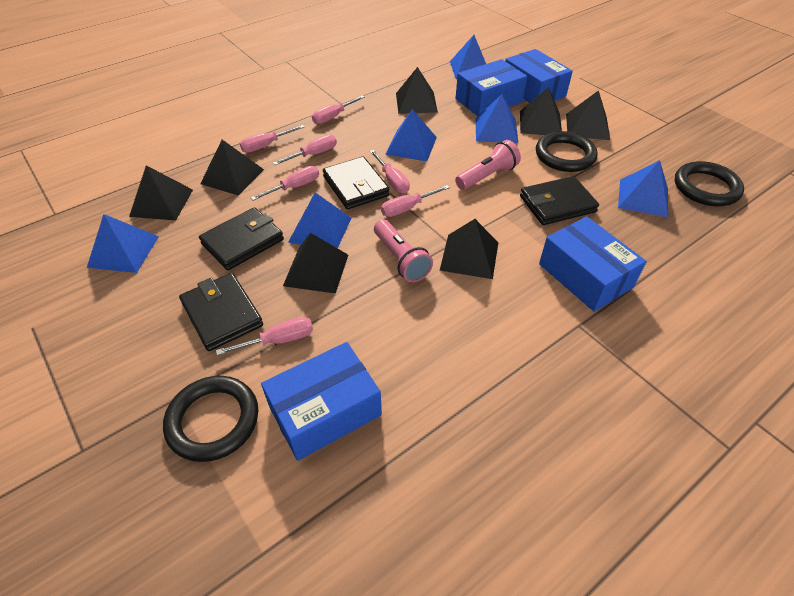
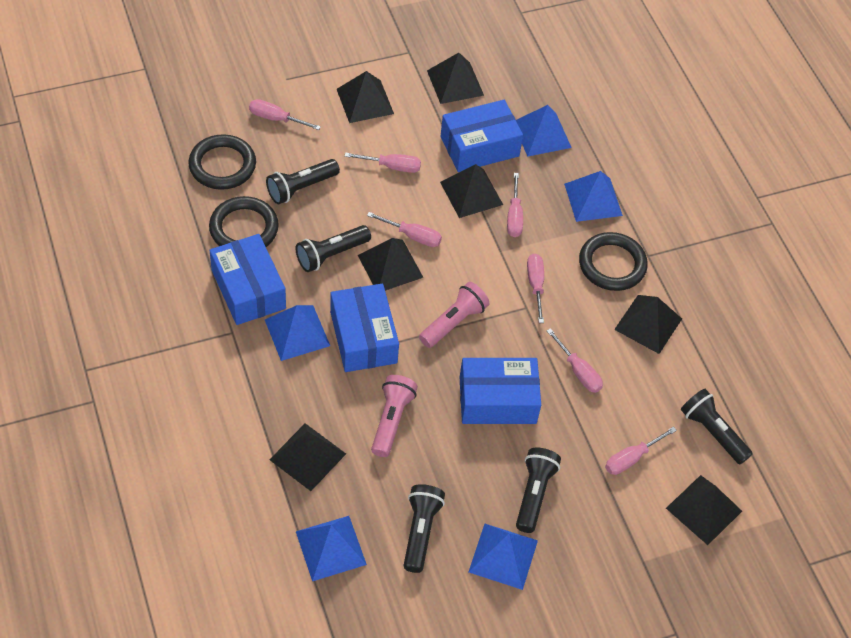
black flashlight: none = 0 -> [266,159,340,204] [295,225,371,272] [404,484,445,573] [516,448,561,533] [681,389,753,464] = 5
black wallet: [179,273,263,351] [199,207,284,270] [323,156,390,209] [520,176,599,225] = 4 -> none = 0
blue pyramid: [87,214,159,273] [288,192,351,248] [385,109,437,161] [450,35,486,79] [475,94,518,143] [618,160,668,217] = 6 -> [265,305,330,361] [296,516,367,581] [469,524,538,590] [516,105,572,157] [564,171,623,222] = 5

